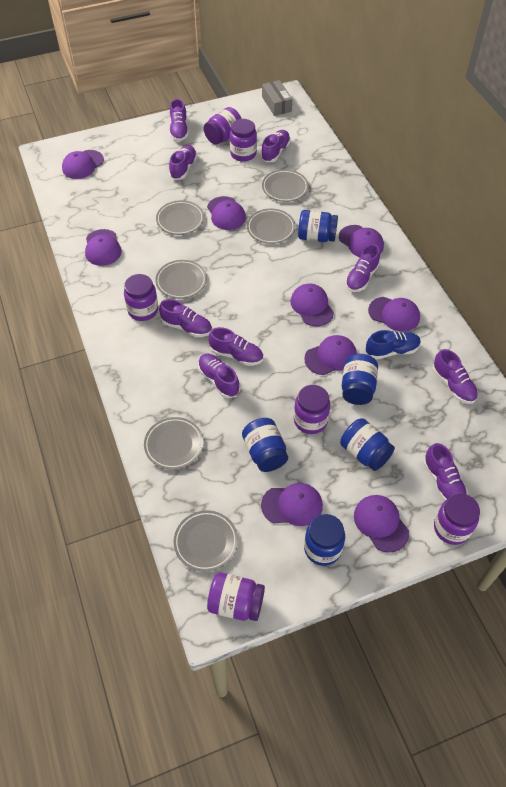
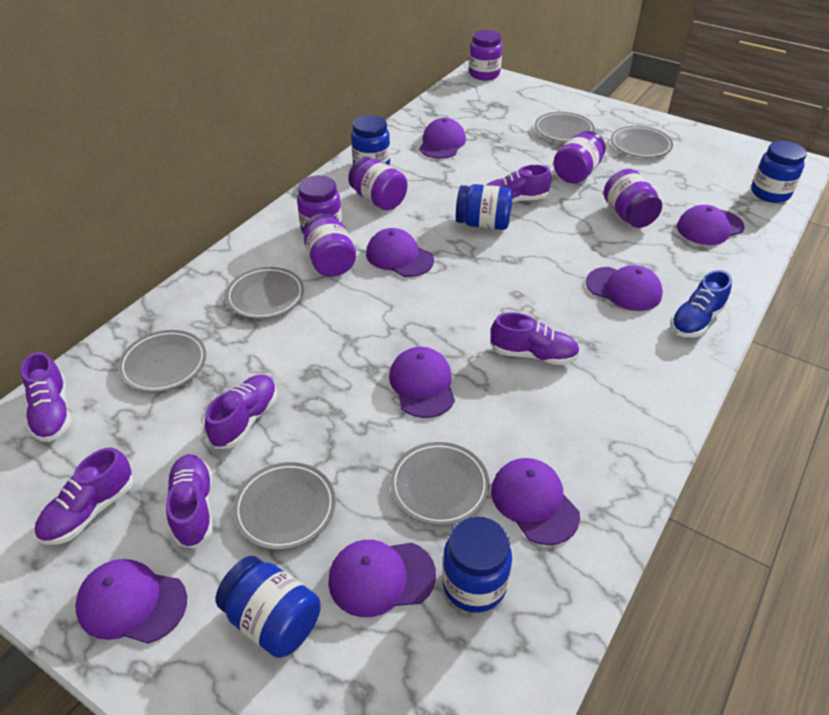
grey box: [262,80,292,116] = 1 -> none = 0
purple cap: [62,150,104,179] [85,229,121,266] [207,196,246,230] [261,483,323,526] [291,283,334,326] [304,335,357,375] [339,225,384,257] [354,495,409,553] [368,297,420,332] = 9 -> [75,559,187,644] [328,540,436,617] [366,228,434,277] [389,347,455,418] [419,118,466,159] [491,458,580,545] [586,265,663,311] [677,205,744,245] = 8
purple shoe: [159,299,212,337] [169,99,189,141] [169,145,197,180] [198,354,240,398] [208,327,263,366] [261,130,291,162] [345,244,380,292] [423,443,468,501] [433,349,478,404] = 9 -> [21,352,71,442] [35,448,134,545] [166,455,212,549] [205,375,277,449] [487,165,551,202] [490,312,580,365] = 6

